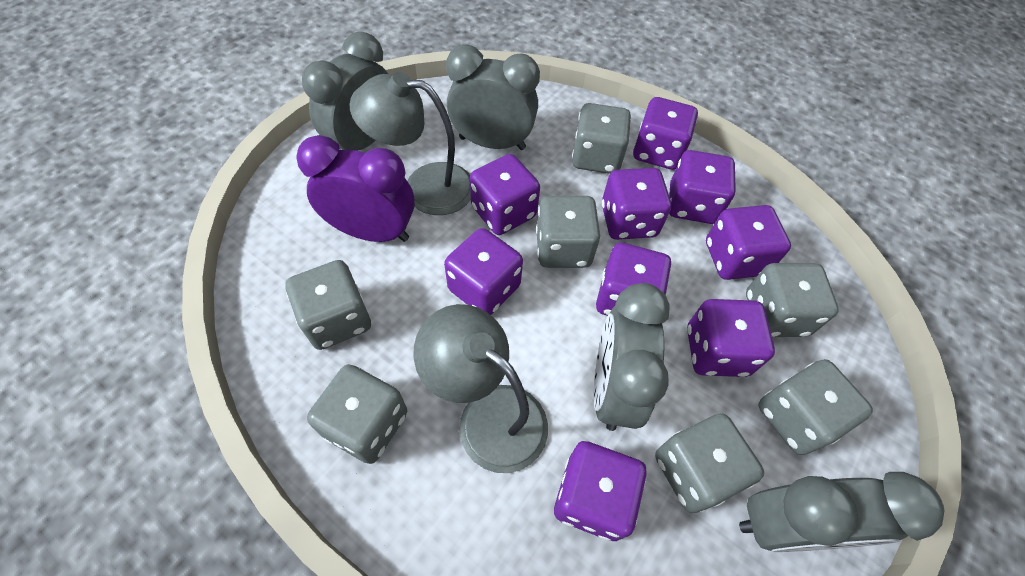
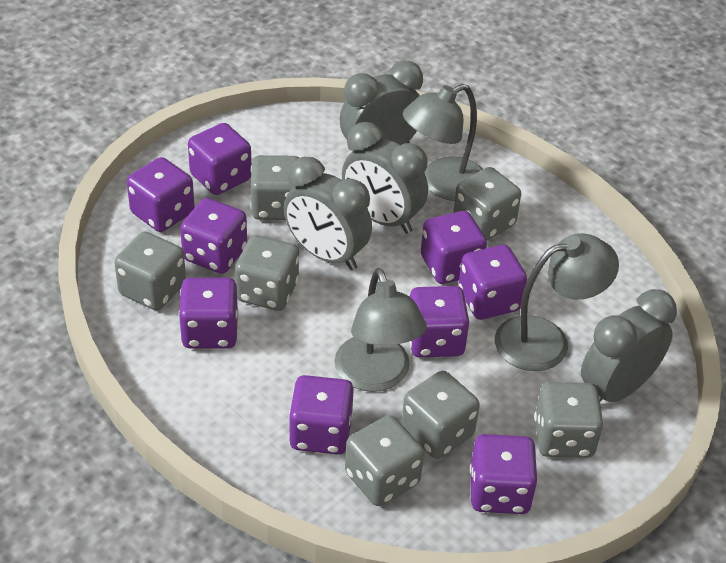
grey lamp: [349,72,471,215] [414,304,548,473] = 2 -> [335,268,427,392] [403,84,483,201] [495,233,619,371] = 3
purple clock: [296,135,415,242] = 1 -> none = 0

